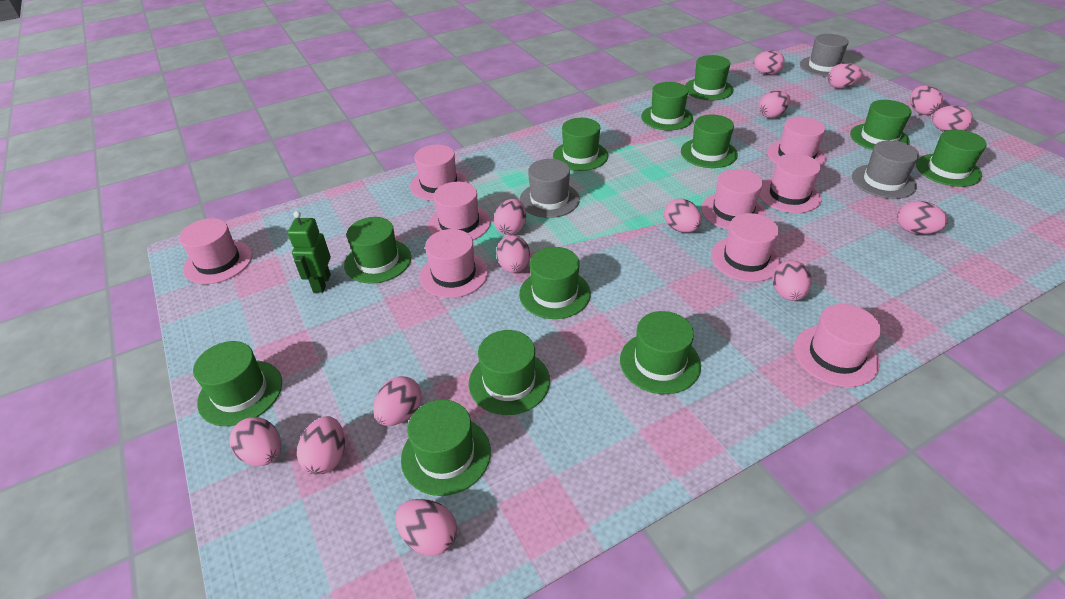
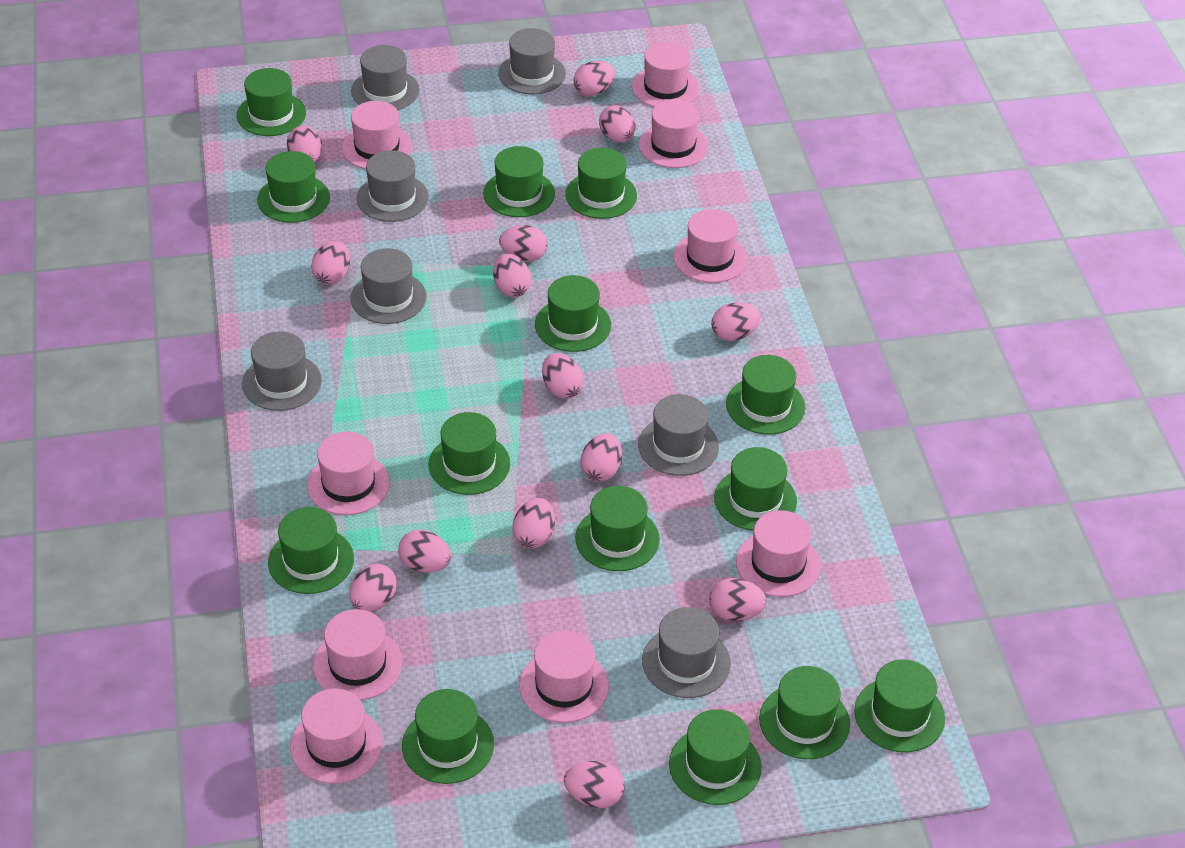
green hat: [193,341,282,426] [344,217,411,284] [401,399,491,496] [469,330,550,415] [519,247,591,319] [553,118,608,171] [620,311,701,394] [641,82,693,130] [681,115,738,168] [685,55,734,100] [850,100,912,150] [916,130,987,187] = 12 -> [236,68,306,136] [257,151,330,223] [268,507,354,594] [402,689,494,784] [428,412,510,495] [483,146,555,217] [535,275,611,352] [565,148,637,219] [575,486,660,571] [669,709,761,805] [714,447,797,531] [726,355,805,435] [759,666,850,759] [854,659,945,752] = 14
green robot: [287,211,331,293] = 1 -> none = 0
grey hat: [520,159,580,218] [800,34,849,77] [852,140,919,199] = 3 -> [242,331,322,411] [350,248,427,324] [351,45,420,110] [356,150,429,222] [498,28,566,94] [638,394,719,476] [642,607,731,698] = 7

